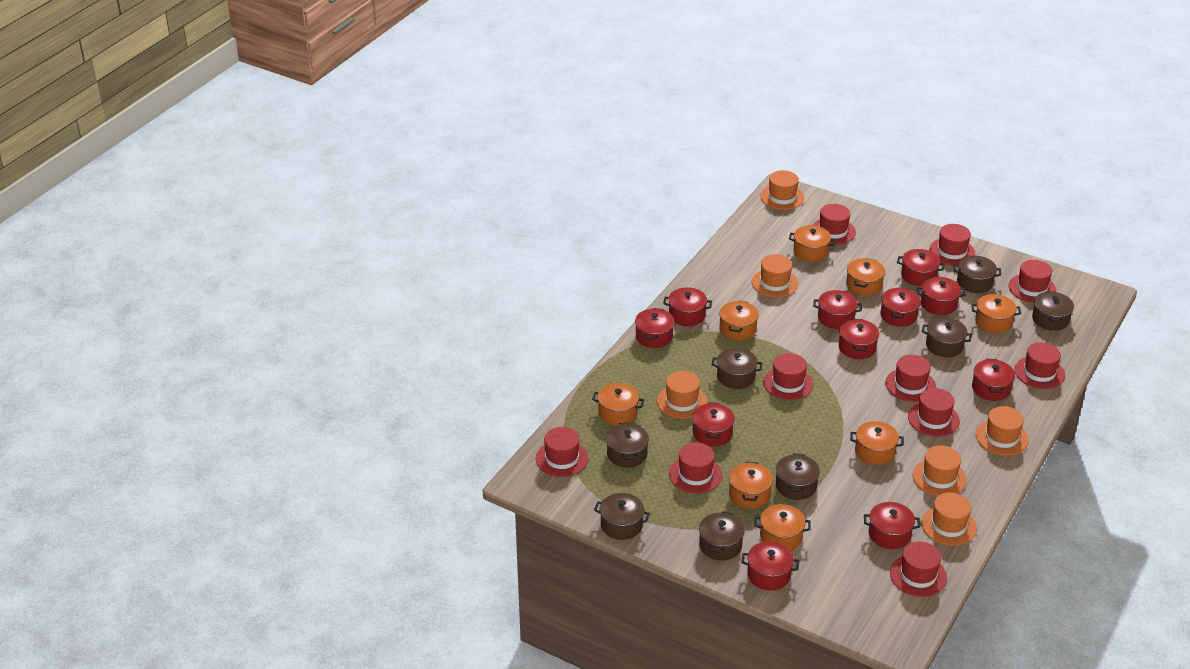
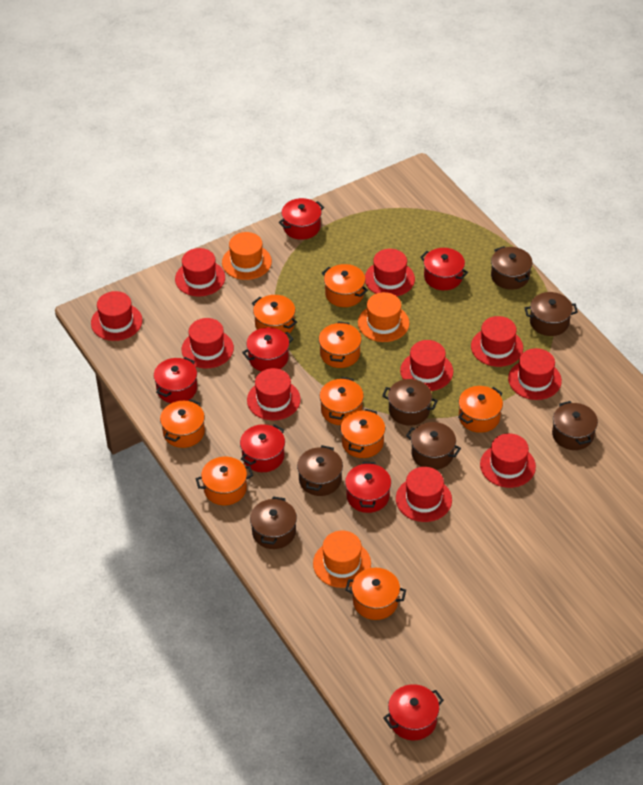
brown pot: [594,493,650,540] [606,423,649,468] [699,511,745,560] [712,348,763,389] [776,453,820,500] [921,317,972,357] [953,256,1001,293] [1032,291,1074,331] = 8 -> [250,497,297,549] [297,445,343,496] [382,379,438,426] [406,422,461,470] [491,246,532,290] [525,292,578,336] [552,401,598,450] = 7
orange hat: [657,371,708,419] [752,254,799,297] [761,170,804,210] [913,445,967,496] [921,493,977,546] [976,406,1029,456] = 6 -> [222,232,272,280] [313,530,371,588] [358,292,409,342] = 3
orange pot: [592,383,644,425] [719,301,759,340] [729,462,773,509] [754,504,811,551] [789,225,836,262] [846,258,885,296] [850,421,904,465] [971,294,1021,333] = 8 -> [160,399,205,448] [195,457,253,505] [252,295,297,335] [319,322,362,368] [320,377,364,425] [322,264,368,307] [341,409,385,458] [345,568,406,620] [458,386,503,433] = 9
red pot: [635,308,675,348] [663,287,712,326] [692,402,735,447] [741,541,799,591] [813,290,862,329] [839,319,879,359] [864,502,920,549] [881,287,921,327] [897,249,945,286] [917,277,966,315] [972,359,1015,401] = 11 -> [154,357,197,403] [240,424,285,472] [242,327,294,371] [279,198,324,240] [345,462,391,513] [383,684,444,740] [420,248,468,290] = 7

